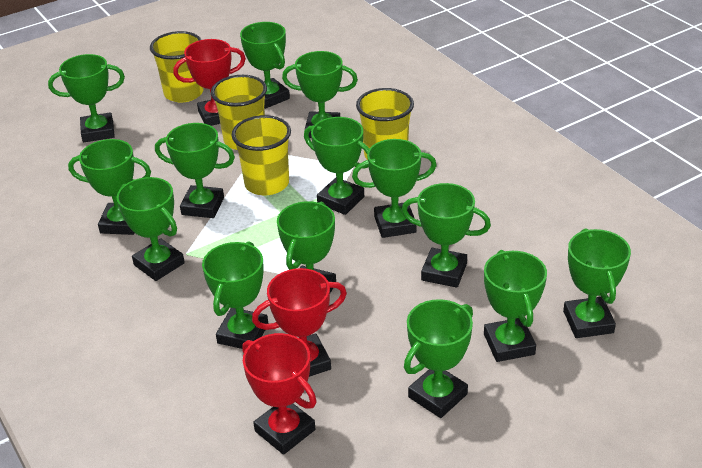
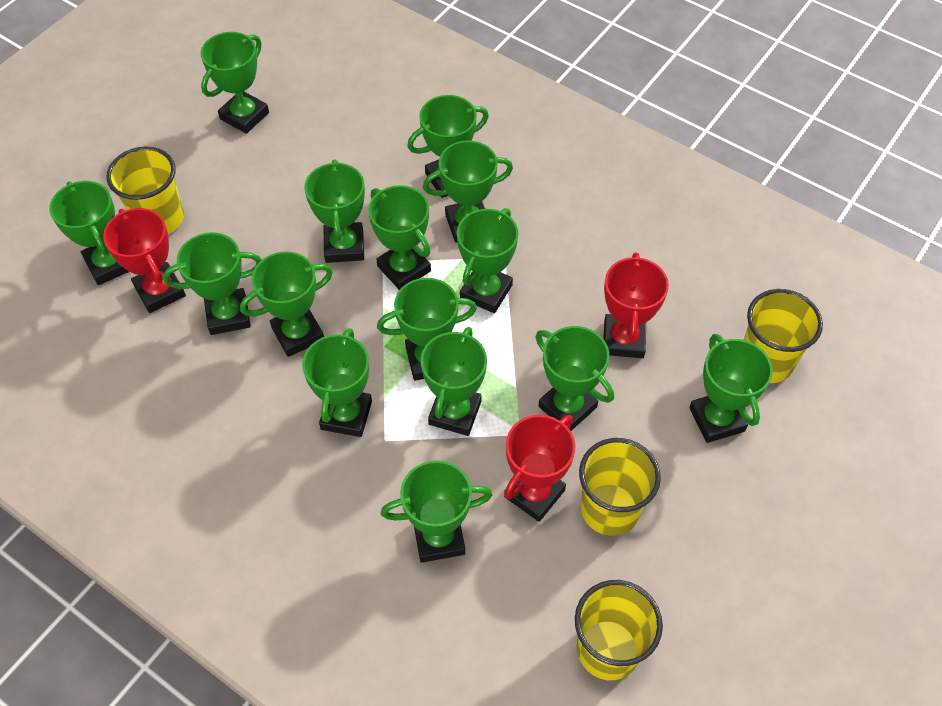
green trophy: [48,54,125,142] [68,139,151,235] [117,177,185,281] [155,123,235,218] [202,241,268,349] [240,22,290,109] [277,201,336,293] [282,51,358,138] [304,117,369,215] [352,139,437,238] [402,183,491,288] [404,299,473,418] [484,250,547,362] [563,228,631,338] = 14 -> [49,181,129,285] [163,232,261,335] [201,32,269,134] [240,251,333,357] [302,328,372,437] [304,160,365,263] [368,185,431,290] [377,278,477,381] [381,460,492,563] [407,95,489,198] [421,327,487,436] [423,140,513,243] [457,208,518,313] [535,326,614,431] [689,334,773,443] = 15

